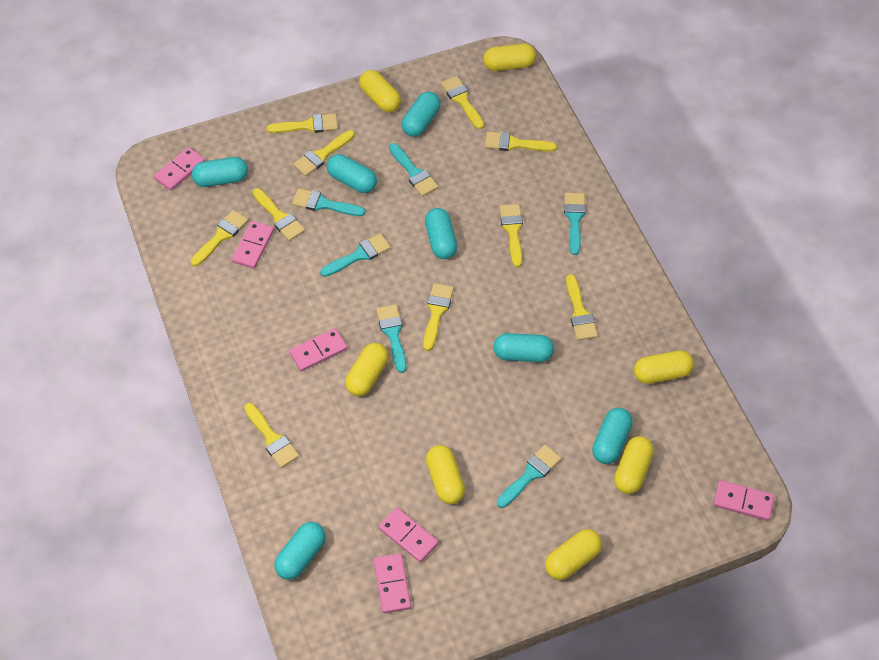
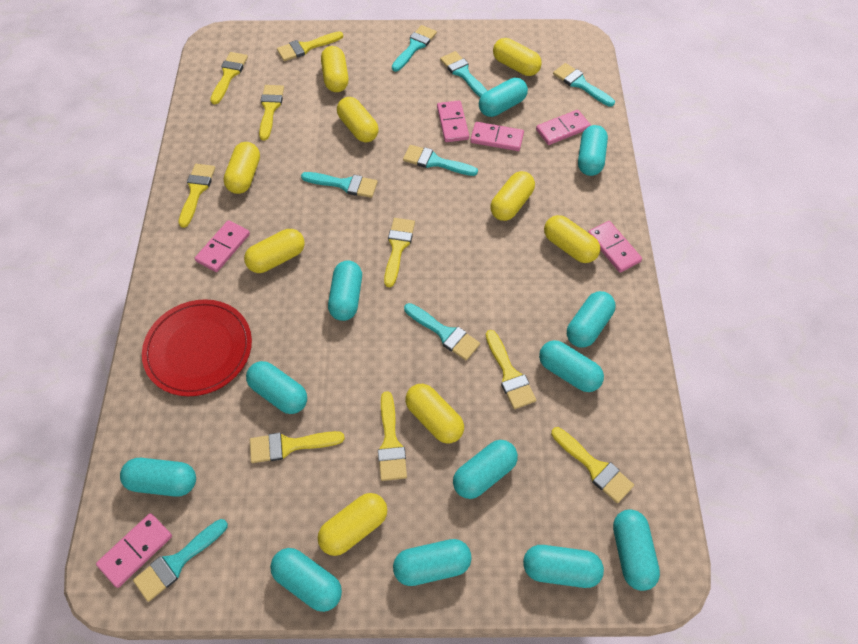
red plate: none = 0 -> [142,299,252,396] = 1
turquoise brush: [292,188,365,216] [320,233,391,277] [376,304,407,373] [389,143,439,196] [497,445,561,508] [564,193,586,255] = 6 -> [133,519,228,602] [301,172,378,198] [392,25,437,72] [403,145,478,176] [404,303,480,360] [440,51,487,97] [553,63,615,107] = 7
turquoise capsule: [192,157,248,187] [274,522,326,580] [327,154,377,193] [401,92,441,137] [425,208,457,259] [493,333,554,362] [592,408,633,464] = 7 -> [120,458,196,497] [246,361,307,414] [270,548,342,612] [328,261,362,321] [393,539,472,586] [453,440,518,499] [479,78,528,117] [523,545,604,588] [539,340,604,392] [567,291,616,347] [578,125,608,176] [613,509,660,591] = 12
yellow brush: [191,210,248,266] [244,403,299,468] [252,188,305,241] [266,114,338,133] [293,130,355,176] [423,283,454,351] [441,76,484,129] [485,132,557,152] [500,204,523,267] [566,274,598,340] = 10 -> [178,164,215,228] [210,52,248,104] [250,431,345,463] [259,85,284,141] [277,31,343,61] [378,391,407,481] [384,218,415,287] [486,330,536,409] [551,427,634,503] = 9
yellow capsule: [345,343,389,396] [359,70,401,112] [426,445,465,504] [483,43,536,71] [545,529,602,580] [614,436,654,494] [634,350,694,384] = 7 -> [223,142,260,194] [244,229,305,273] [318,493,387,556] [321,46,349,92] [337,97,379,142] [405,384,464,443] [490,171,535,221] [493,38,542,76] [544,215,600,263] = 9

